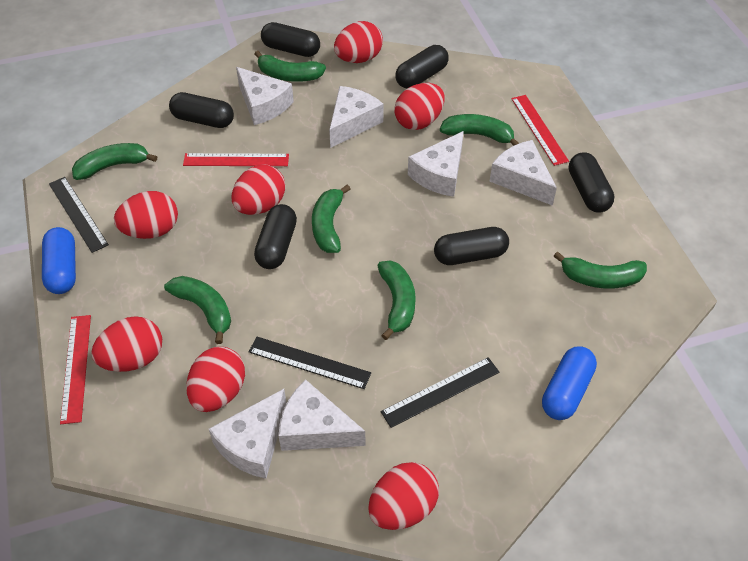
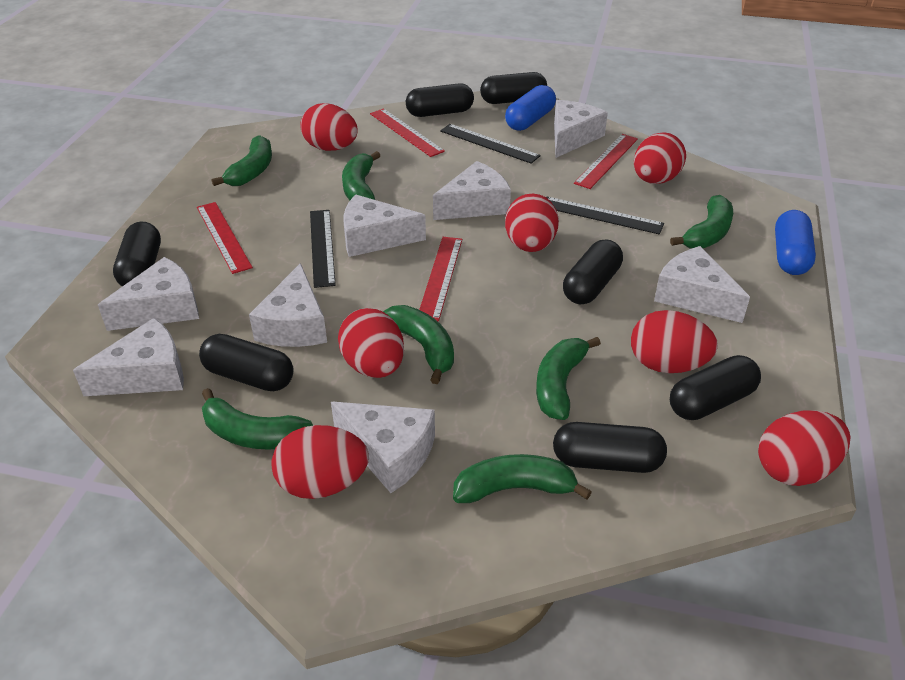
black capsule: [169,92,234,128] [254,204,297,269] [261,22,320,57] [395,45,449,88] [434,227,509,265] [569,152,614,213] = 6 -> [113,221,161,286] [199,334,294,391] [406,83,474,117] [480,72,547,104] [553,422,667,473] [563,239,623,304] [670,355,761,420] = 7
red ruler: [60,315,91,424] [183,153,289,166] [511,95,569,166] = 3 -> [197,202,253,274] [370,109,445,157] [419,237,462,321] [574,134,638,189] = 4
white cheese: [209,389,287,479] [236,67,294,125] [279,379,366,451] [329,86,384,148] [408,131,464,197] [490,140,557,206] = 6 -> [73,318,184,396] [98,257,199,331] [249,263,327,347] [331,402,435,493] [343,195,426,257] [433,161,511,220] [554,100,608,158] [654,246,750,323] = 8

